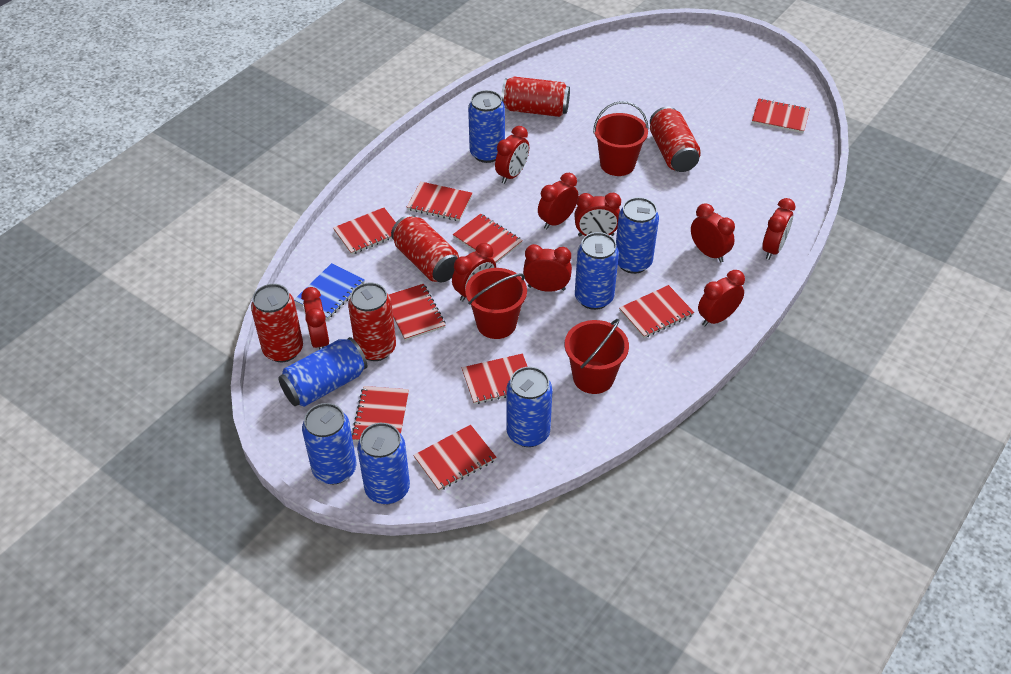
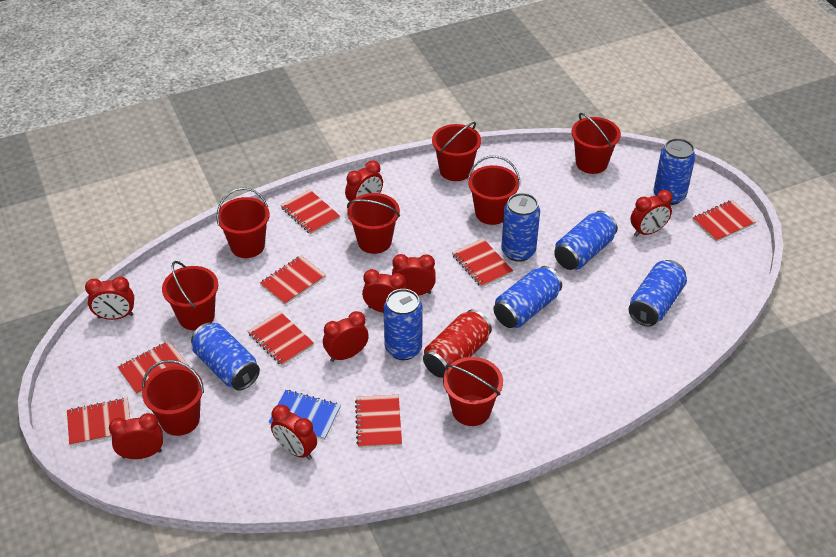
red bucket: [465,268,527,339] [565,319,629,394] [593,101,649,176] = 3 -> [142,360,204,436] [162,261,218,330] [217,188,270,258] [347,193,400,254] [432,122,481,181] [443,357,503,426] [467,156,520,225] [572,113,621,174] = 8
red can: [251,284,303,362] [348,283,396,361] [391,215,459,283] [501,77,570,117] [650,107,701,172] = 5 -> [423,309,492,378] = 1
red clock: [301,287,329,350] [452,243,496,302] [495,126,529,184] [523,244,572,292] [538,173,579,229] [574,193,621,236] [691,203,735,263] [698,270,745,326] [762,198,795,260] = 9 -> [85,277,134,320] [109,413,163,459] [271,405,317,460] [323,311,369,362] [345,160,383,202] [362,269,406,313] [392,254,436,296] [631,190,673,237] = 8
red notebook: [333,208,396,255] [352,386,409,442] [389,284,446,341] [407,182,473,221] [413,425,497,491] [453,214,523,263] [462,354,528,404] [619,285,694,338] [752,98,810,133] = 9 -> [67,398,130,446] [118,340,189,395] [248,311,314,366] [260,255,326,305] [281,189,340,234] [355,395,402,448] [452,239,513,288] [693,200,757,242] = 8

